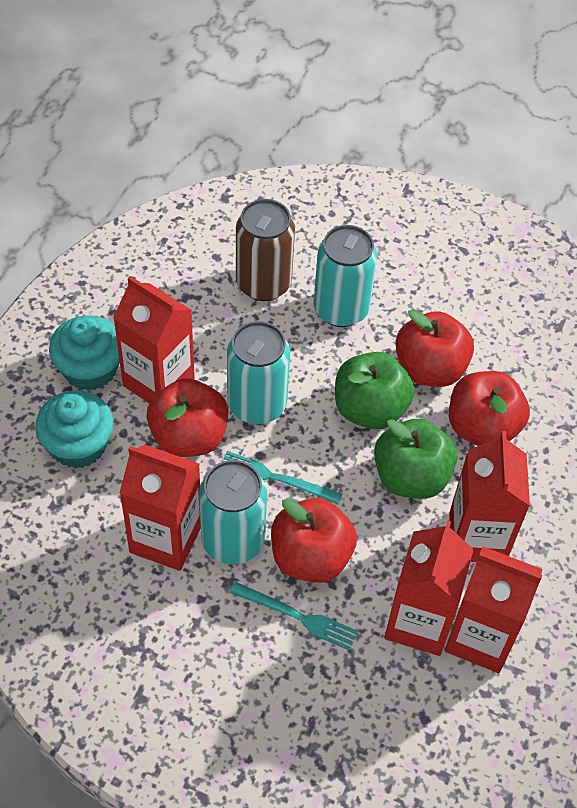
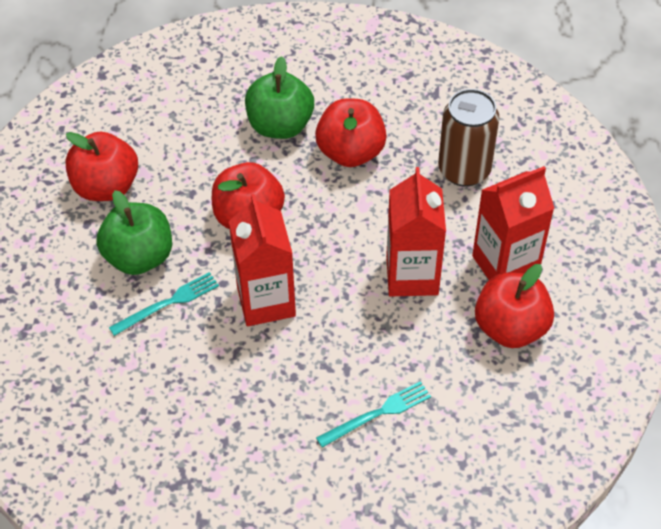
red carton: [113,276,195,403] [120,445,201,571] [385,520,474,656] [445,547,542,673] [449,431,530,562] = 5 -> [229,194,296,326] [386,167,446,297] [472,166,554,280] = 3
turquoise can: [199,460,267,564] [227,321,290,424] [313,225,377,327] = 3 -> none = 0
turquoise cupcake: [35,391,113,469] [49,315,120,391] = 2 -> none = 0

